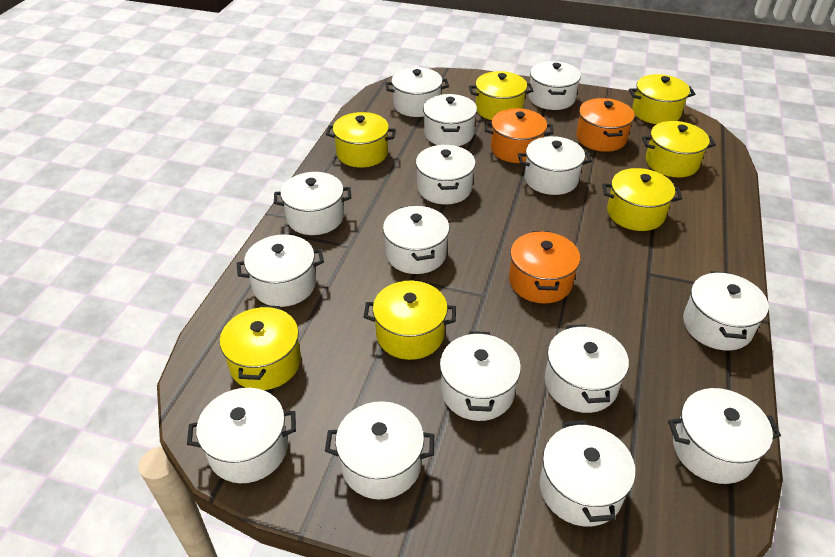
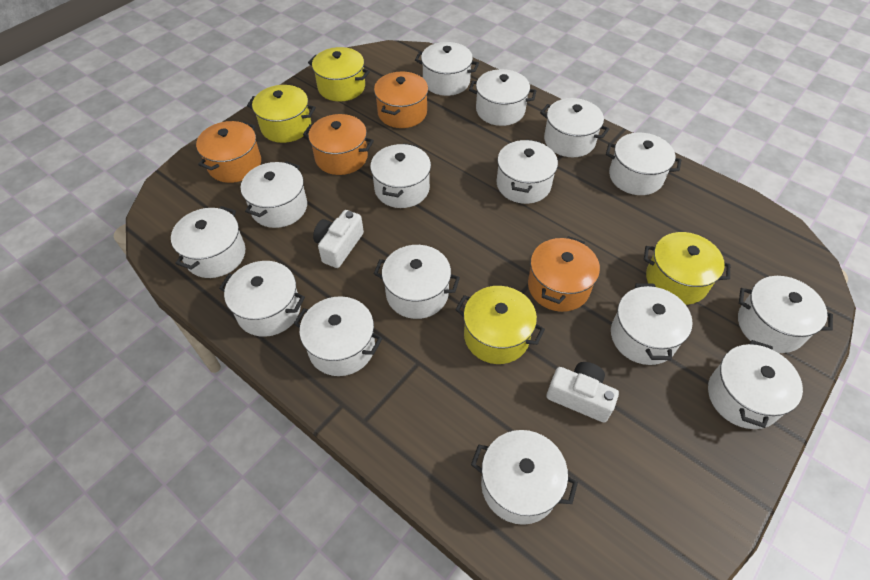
orange pot: [485,108,554,163] [509,231,580,304] [576,98,635,152] = 3 -> [196,121,261,183] [303,114,374,175] [374,71,428,128] [528,236,600,312] = 4
white camera: none = 0 -> [313,210,364,268] [546,362,619,422] = 2
yellow pot: [220,305,301,390] [326,112,396,167] [364,281,456,360] [469,71,533,120] [603,168,682,231] [629,74,695,124] [642,121,716,177] = 7 -> [247,85,316,143] [308,47,370,101] [455,286,545,364] [644,232,730,305] = 4

